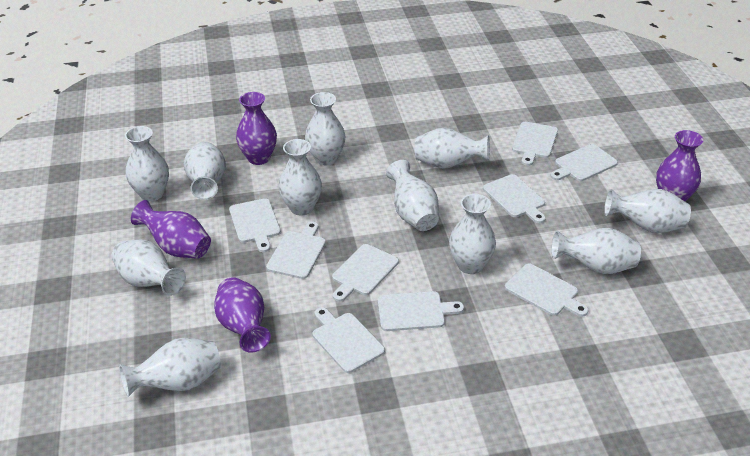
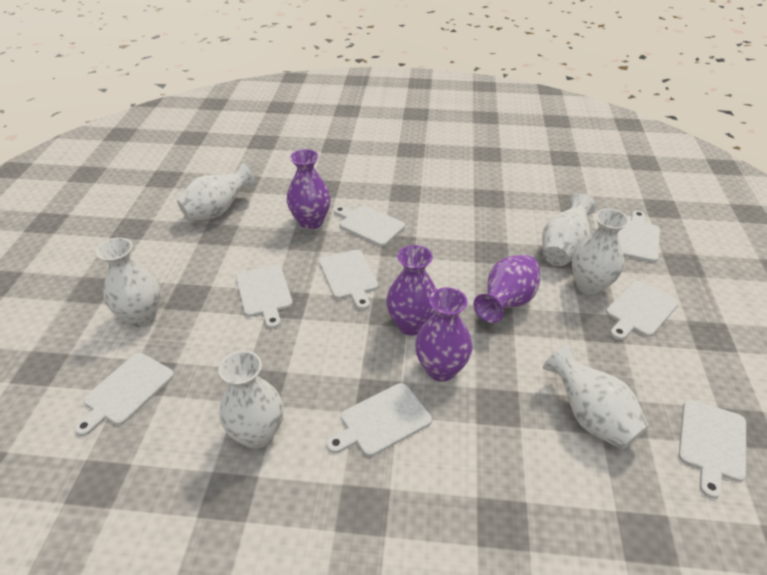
white cutting board: [229,198,281,252] [266,221,326,279] [313,307,385,373] [332,244,399,302] [378,291,464,331] [483,174,545,223] [505,263,588,317] [512,122,558,166] [550,144,618,181] = 9 -> [74,353,174,436] [236,265,293,329] [319,250,378,310] [327,383,432,457] [334,206,405,246] [606,281,679,340] [618,210,660,262] [679,399,746,499] = 8
white vase: [112,240,186,296] [119,338,221,397] [125,126,169,202] [184,142,226,200] [278,139,322,216] [305,92,346,165] [386,160,439,231] [415,128,490,169] [449,194,496,274] [551,228,641,274] [604,189,691,233] = 11 -> [96,238,160,327] [177,163,256,221] [219,351,283,449] [542,194,596,266] [543,344,649,449] [572,209,629,295] = 6

